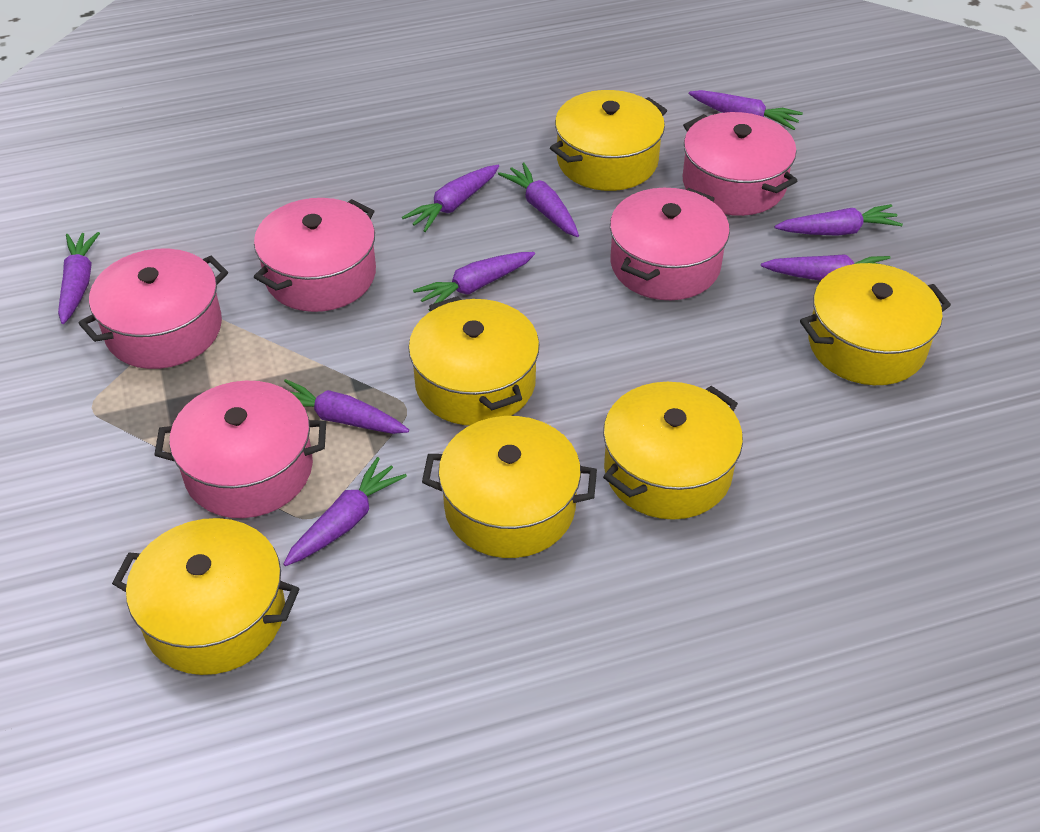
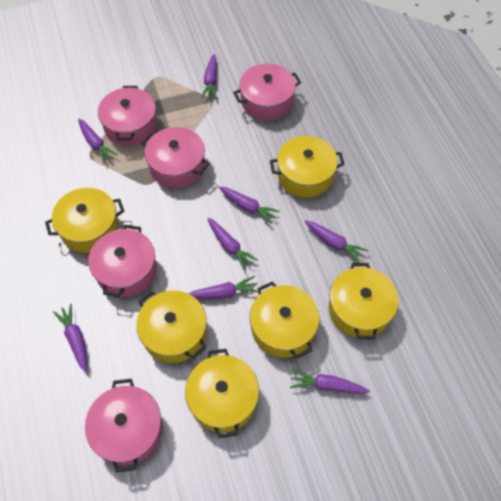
purple carrot: [58,232,100,324] [283,457,407,566] [284,379,409,434] [402,165,499,232] [413,252,535,311] [498,163,579,237] [689,90,803,130] [761,254,893,281] [775,204,903,236] = 9 -> [53,304,87,373] [78,119,118,163] [188,276,258,299] [201,54,217,99] [207,218,258,271] [219,186,280,224] [290,368,370,394] [304,220,368,263] = 8

